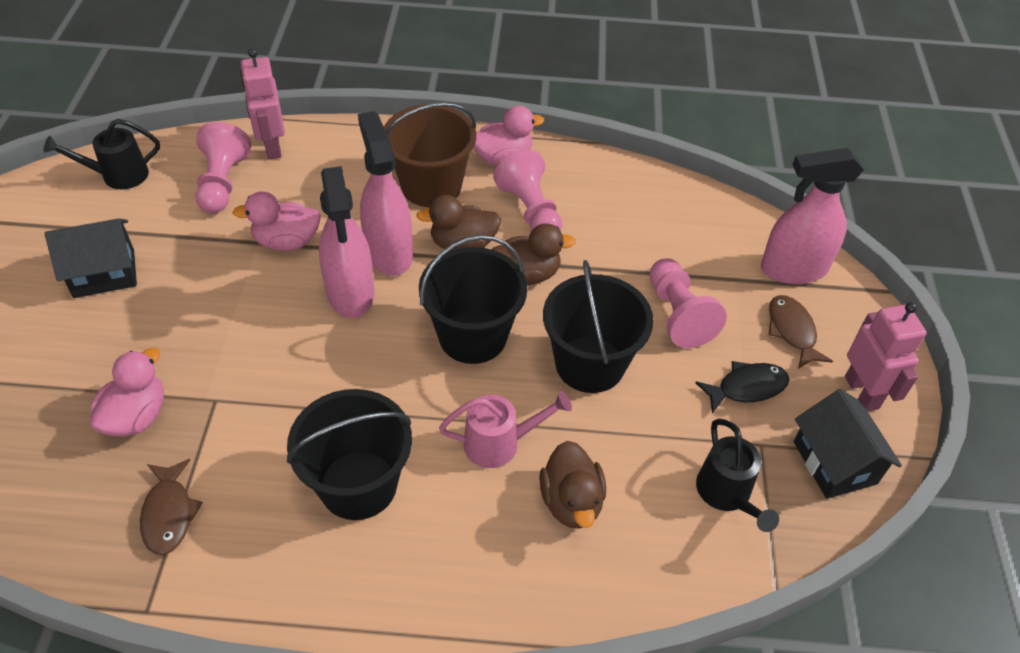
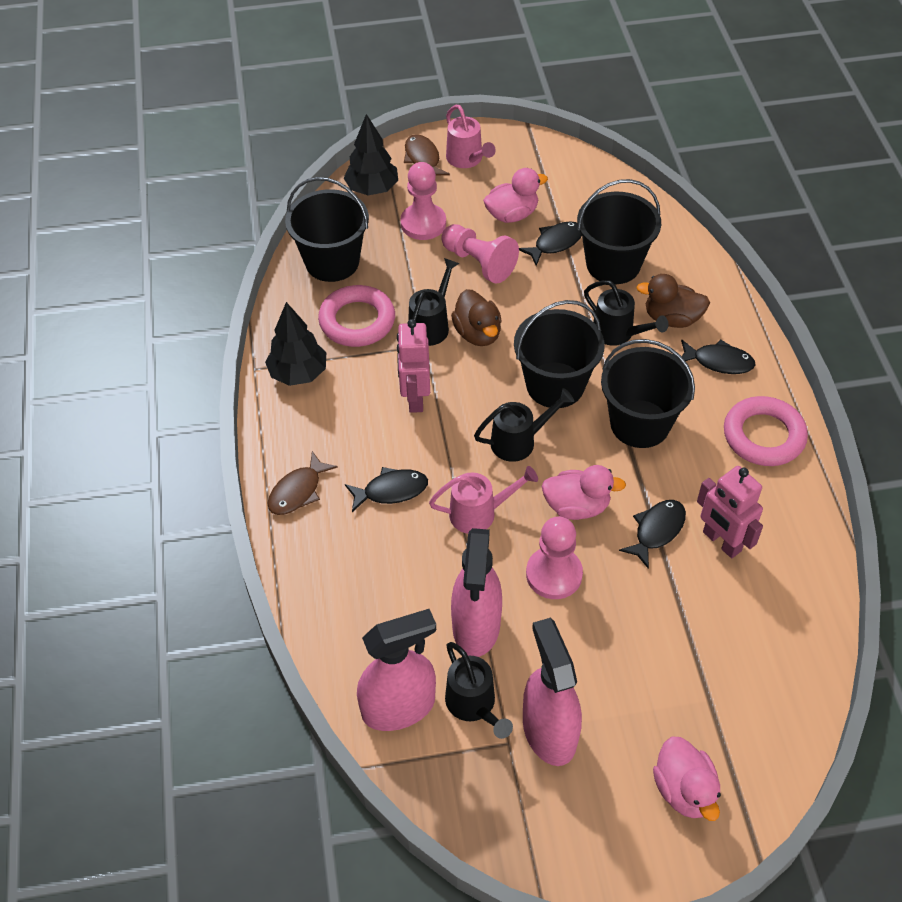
black bucket: [287,389,412,520] [419,235,527,364] [543,260,654,393] = 3 -> [285,177,369,282] [514,300,604,408] [577,179,661,284] [601,339,695,448] = 4
black fish: [695,361,789,413] = 1 -> [345,467,428,512] [519,221,582,266] [619,500,686,569] [681,339,756,374] = 4
black house: [45,218,137,298] [794,389,902,499] = 2 -> none = 0
black tree: none = 0 -> [265,302,326,386] [344,114,398,195] = 2
black watering can: [44,119,160,189] [696,419,779,532] = 2 -> [408,258,459,346] [445,642,513,739] [474,388,574,462] [584,280,668,346] = 4
brown bucket: [384,103,476,207] = 1 -> none = 0
brown duck: [416,195,501,251] [491,224,576,285] [539,441,606,529] = 3 -> [451,289,502,346] [636,274,710,328] = 2
pink ring: none = 0 -> [318,285,395,347] [724,396,808,466] = 2
pink watering can: [439,391,572,468] = 1 -> [429,466,538,534] [446,105,496,168] = 2

